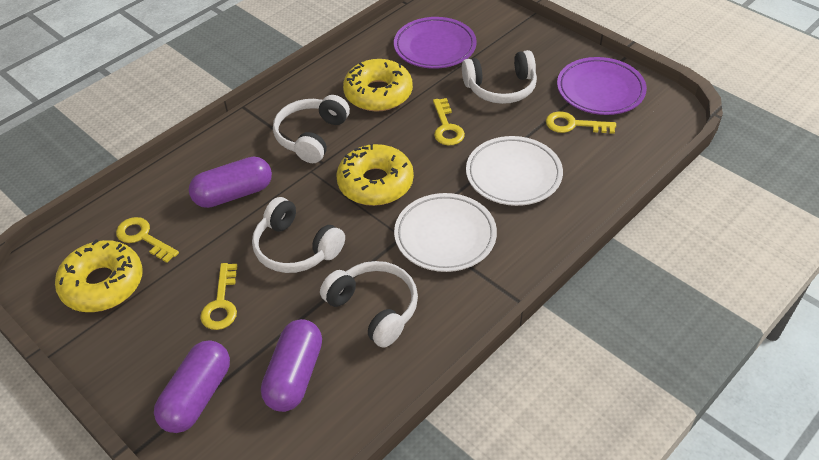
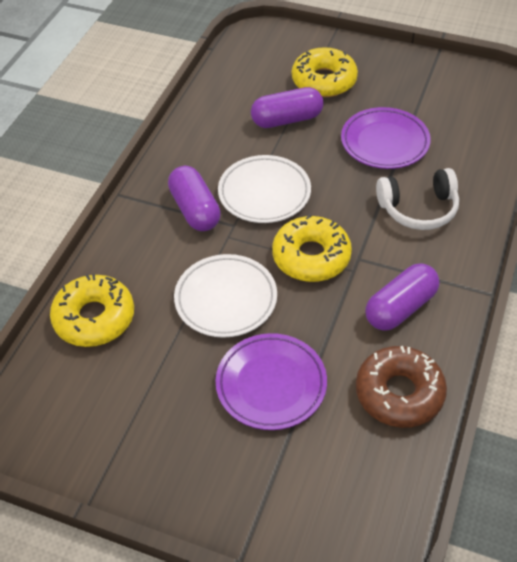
brown donut: none = 0 -> [356,346,447,428] = 1
white headphones: [252,197,345,273] [273,95,350,163] [320,261,418,348] [462,50,537,104] = 4 -> [376,168,459,230] = 1
yellow key: [116,217,179,263] [200,263,237,330] [433,98,465,145] [546,111,616,134] = 4 -> none = 0

